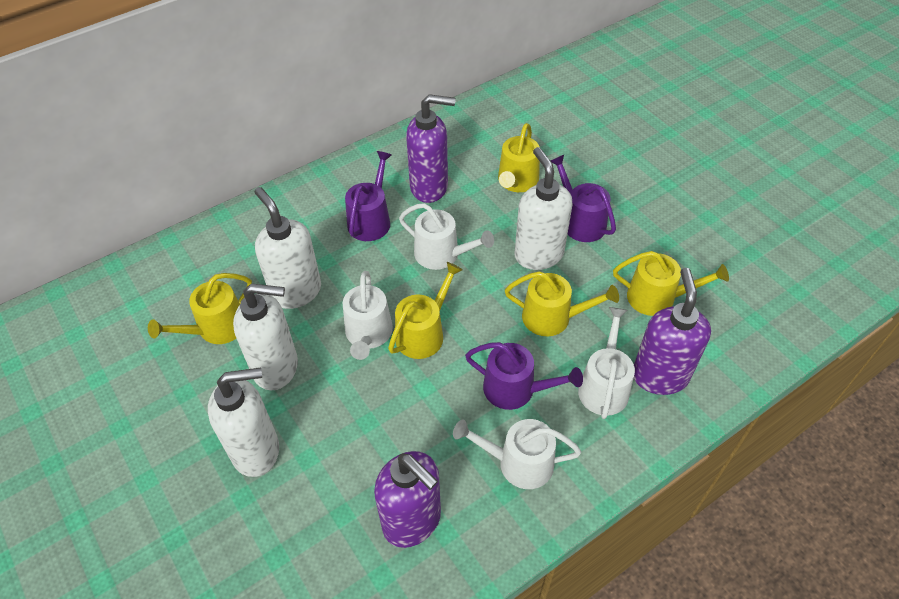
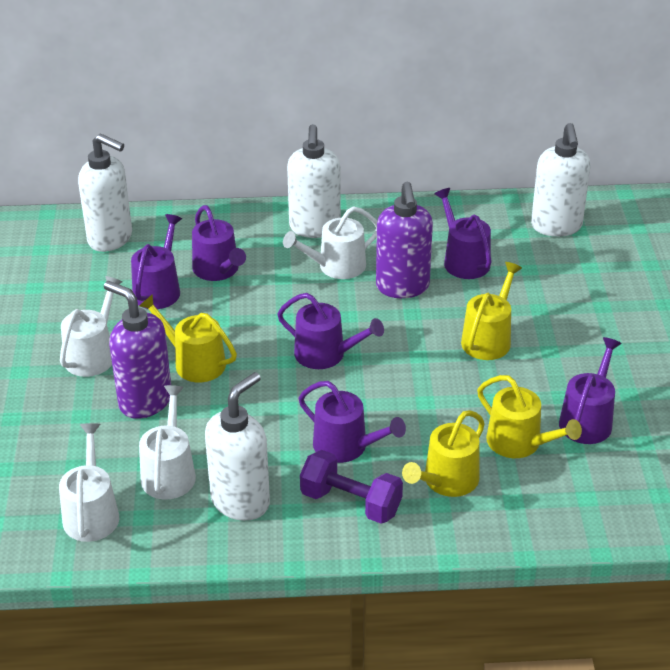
purple dumbbell: none = 0 -> [300,450,403,524] = 1
purple soap dispenser: [374,451,441,548] [406,94,456,203] [634,268,711,395] = 3 -> [104,281,171,419] [376,182,433,298] = 2
purple watering can: [345,151,392,241] [465,342,583,410] [551,155,616,242] = 3 -> [131,214,182,309] [192,205,246,281] [277,293,384,369] [299,381,406,463] [434,188,492,279] [559,337,622,444] = 6
yellow watering can: [148,273,252,344] [388,262,463,359] [498,123,540,192] [505,271,619,336] [613,251,729,316] = 5 -> [139,294,237,382] [402,410,485,497] [461,262,522,360] [477,375,582,458] = 4

